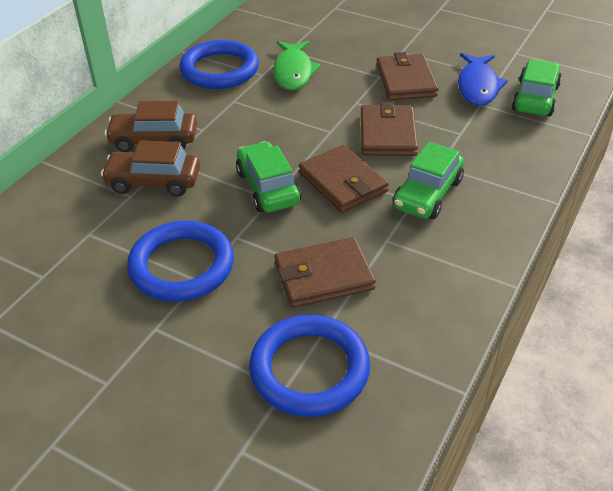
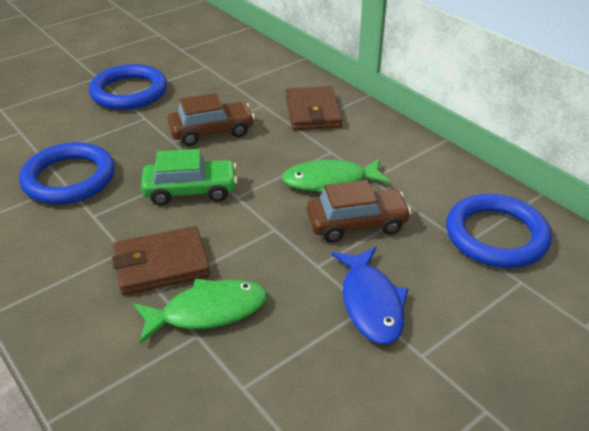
brown wallet: [275,237,376,308] [299,145,389,213] [361,102,418,156] [376,52,438,100] = 4 -> [112,226,210,295] [286,86,343,130] = 2
green car: [236,141,301,212] [393,142,464,219] [512,59,562,117] = 3 -> [141,149,238,205] = 1
green fish: [273,41,321,90] = 1 -> [133,279,267,344] [282,158,390,192] = 2

